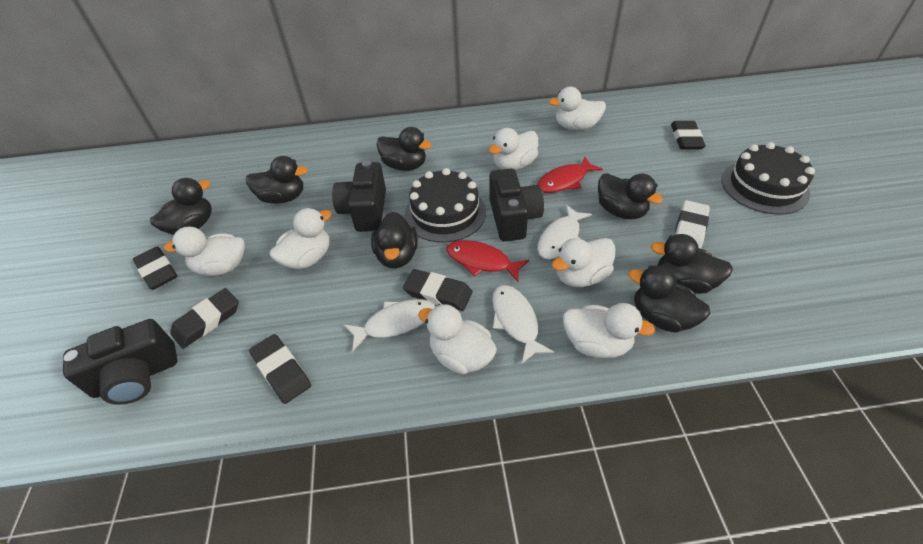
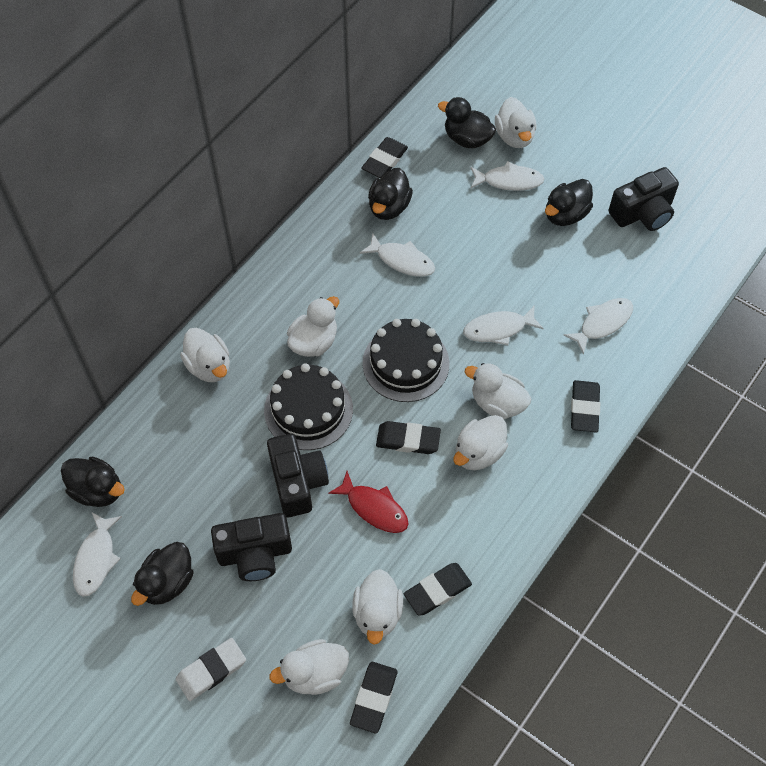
black duck: [150,178,212,235] [246,156,308,204] [371,212,418,268] [376,127,432,171] [598,173,663,220] [628,265,710,332] [651,234,733,294] = 7 -> [61,457,125,507] [131,542,194,606] [368,168,413,220] [438,97,496,148] [545,179,593,226] = 5
red fish: [446,240,529,282] [537,157,603,193] = 2 -> [328,471,409,533] = 1
white fish: [344,299,435,352] [492,285,554,363] [538,205,592,260] = 3 -> [73,512,122,597] [360,233,435,277] [463,305,544,345] [470,161,544,191] [564,298,633,355] = 5

